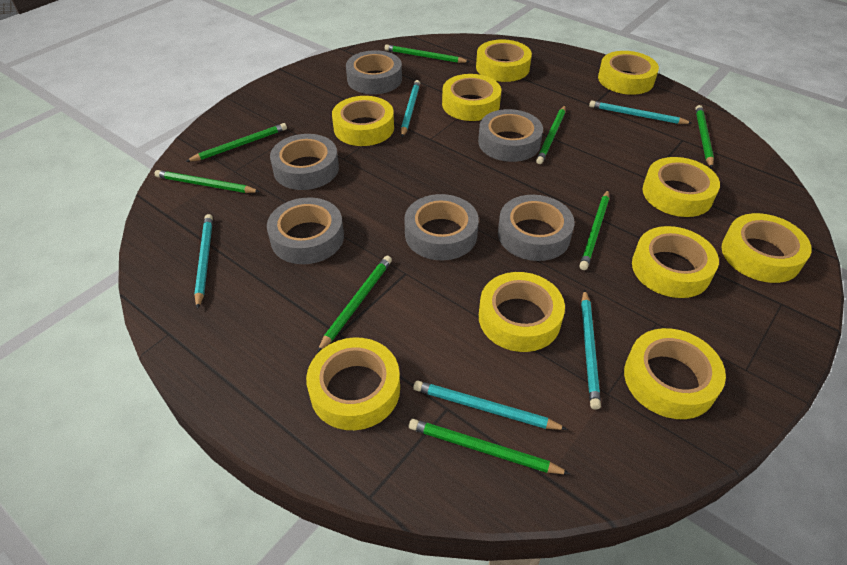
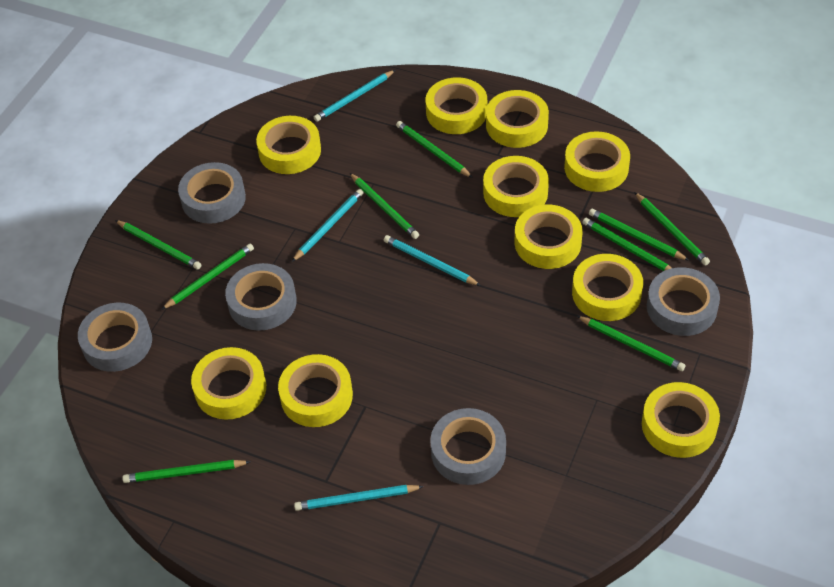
green pencil: [154,170,260,193] [186,123,287,162] [317,256,392,353] [385,44,470,63] [409,419,570,474] [536,106,566,164] [579,190,609,270] [696,105,714,168] = 8 -> [115,220,201,269] [122,460,250,483] [161,243,254,310] [350,173,419,239] [396,121,473,178] [577,316,685,371] [582,218,671,271] [589,209,690,261] [634,192,710,266] = 9
grey tape: [267,197,344,264] [270,134,339,190] [346,50,402,94] [404,194,479,260] [478,109,543,162] [498,195,575,261] = 6 -> [78,303,152,372] [178,162,246,224] [225,263,297,331] [430,408,506,485] [647,267,720,336] = 5
turquoise pencil: [194,214,213,309] [401,80,420,137] [413,380,568,430] [581,289,601,410] [589,101,692,124] = 5 -> [292,189,364,262] [294,485,424,511] [314,70,395,122] [384,235,481,286] = 4

